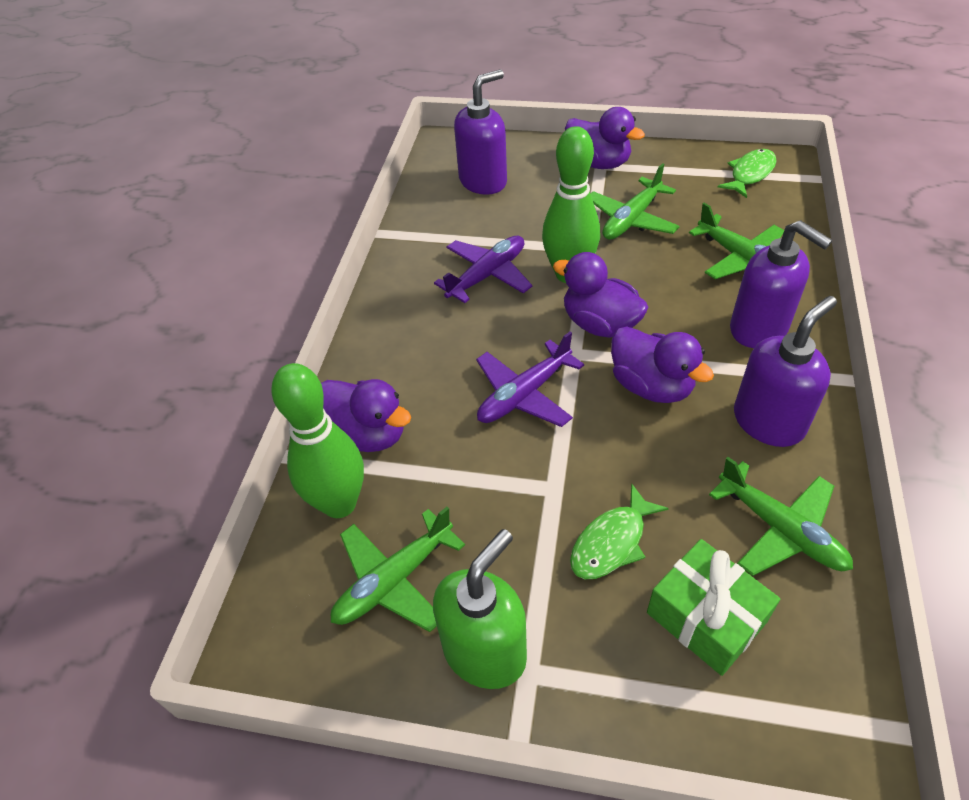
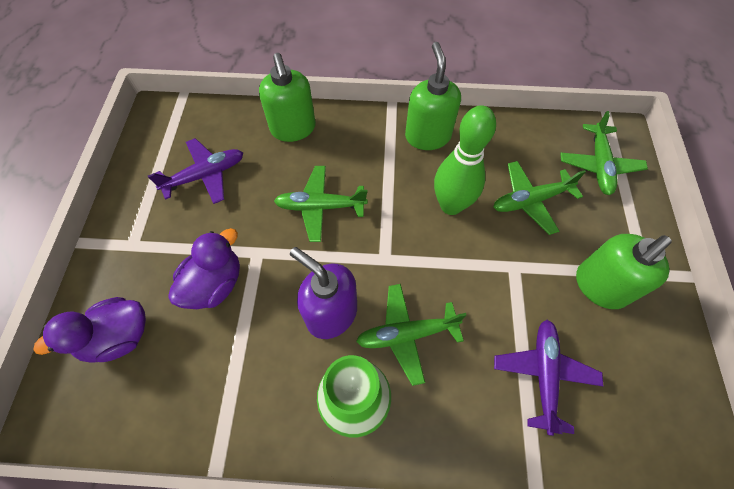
green bowling pin: [271,363,364,518] [542,126,600,283] = 2 -> [434,105,496,215] = 1
green fish: [570,484,669,579] [717,149,777,198] = 2 -> none = 0
green gift: [647,539,780,676] = 1 -> none = 0
green soap dispenser: [433,529,527,689] = 1 -> [259,53,316,142] [405,42,461,150] [576,234,672,309] = 3
green vase: none = 0 -> [317,355,391,437] = 1
purple duck: [321,379,411,452] [553,252,648,338] [565,107,645,169] [611,327,714,403] = 4 -> [33,297,146,363] [168,228,240,309] = 2
purple soap dispenser: [454,69,507,195] [730,220,832,348] [734,296,837,447] = 3 -> [290,247,357,339] = 1

